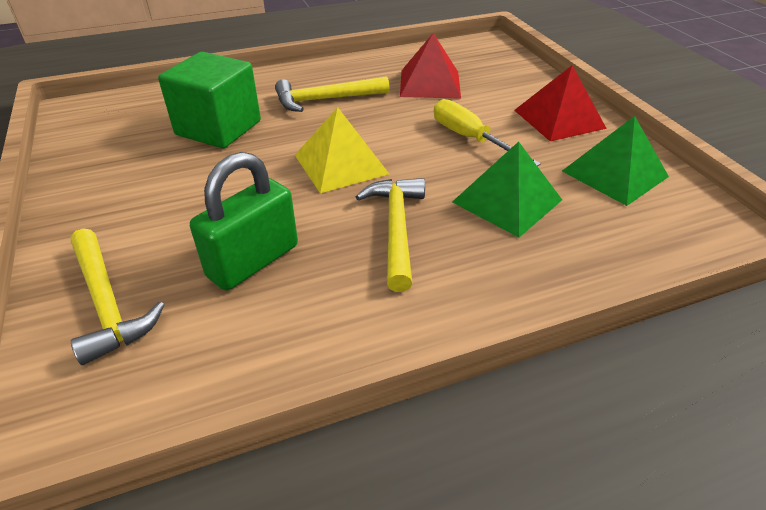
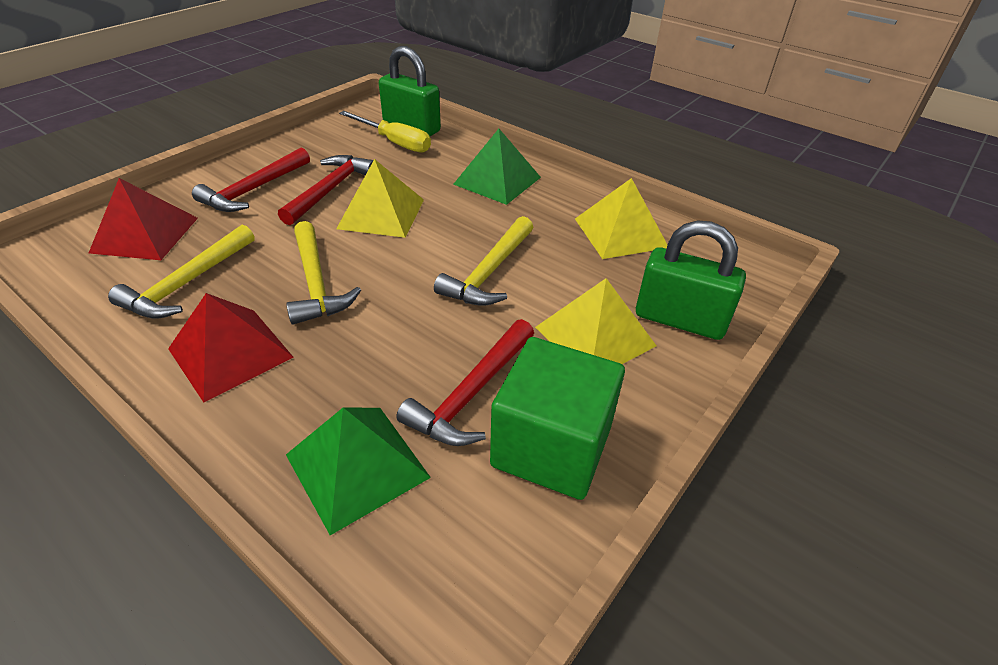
green padlock: [190,152,298,291] = 1 -> [379,46,441,136] [636,220,746,340] = 2
red hammer: none = 0 -> [192,148,310,212] [278,155,374,225] [396,319,534,446] = 3
yellow pyramid: [295,107,389,193] = 1 -> [336,159,424,238] [535,278,656,364] [575,178,667,259] = 3

